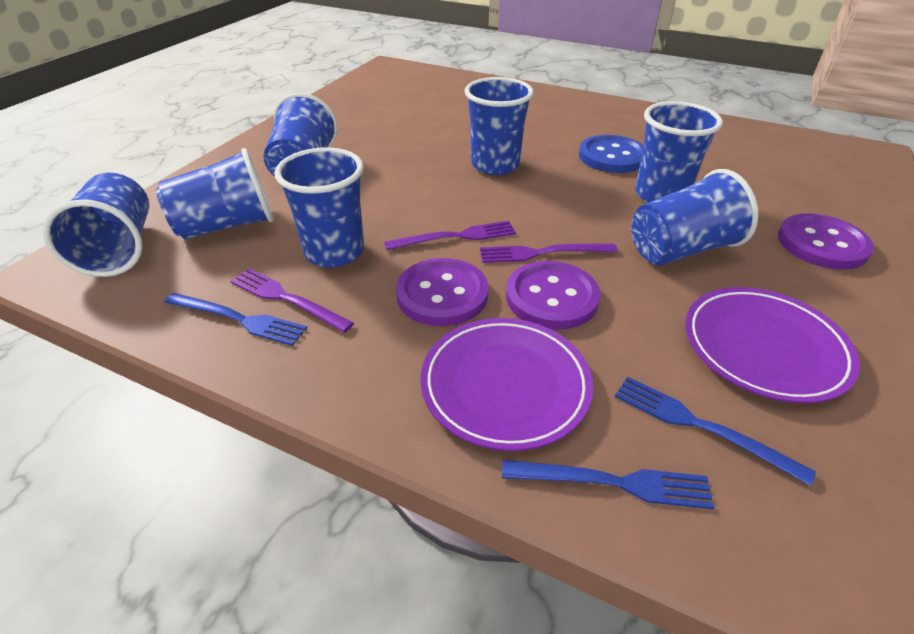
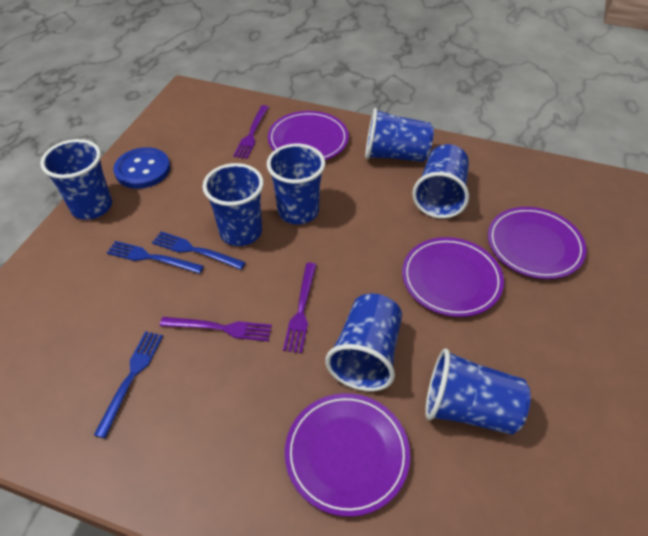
purple button: [396,258,488,326] [506,261,601,330] [778,213,874,270] = 3 -> none = 0
purple plate: [421,318,593,451] [685,287,860,403] = 2 -> [268,111,349,160] [285,393,410,517] [402,237,504,317] [488,207,586,279] = 4

